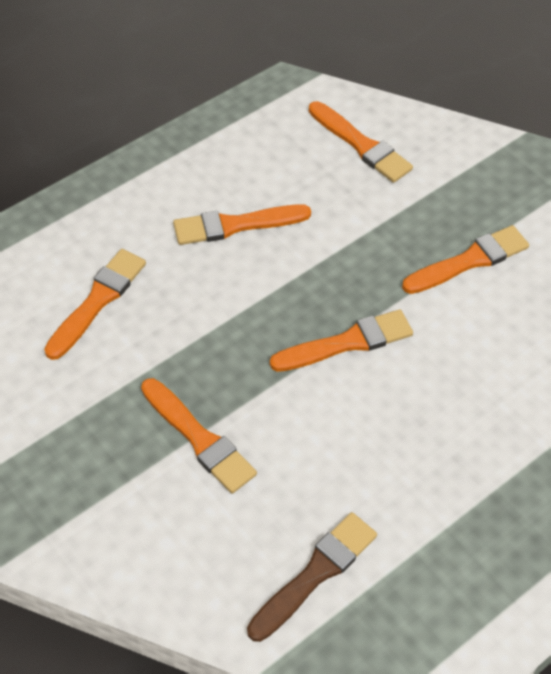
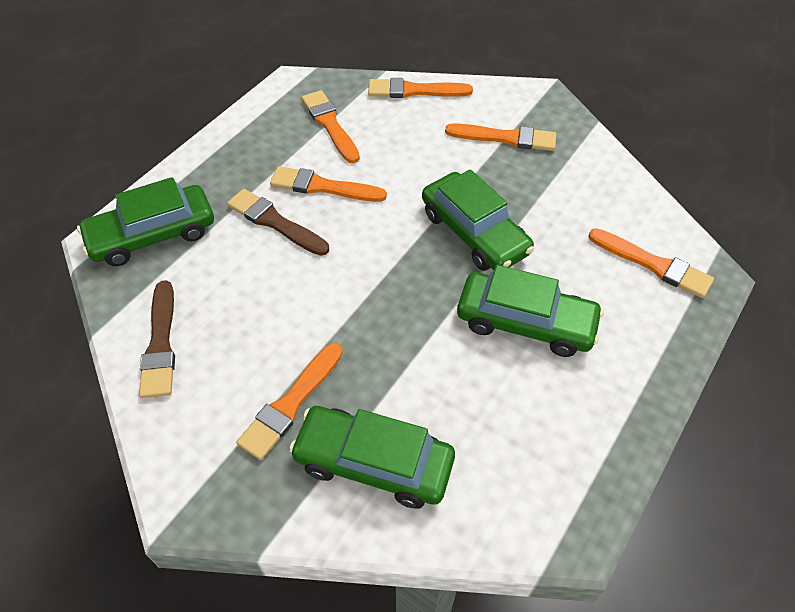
brown brush: [247,512,377,642] = 1 -> [139,280,175,398] [227,189,329,256] = 2
green car: none = 0 -> [77,177,214,266] [289,406,455,509] [422,169,534,271] [457,265,604,357] = 4

